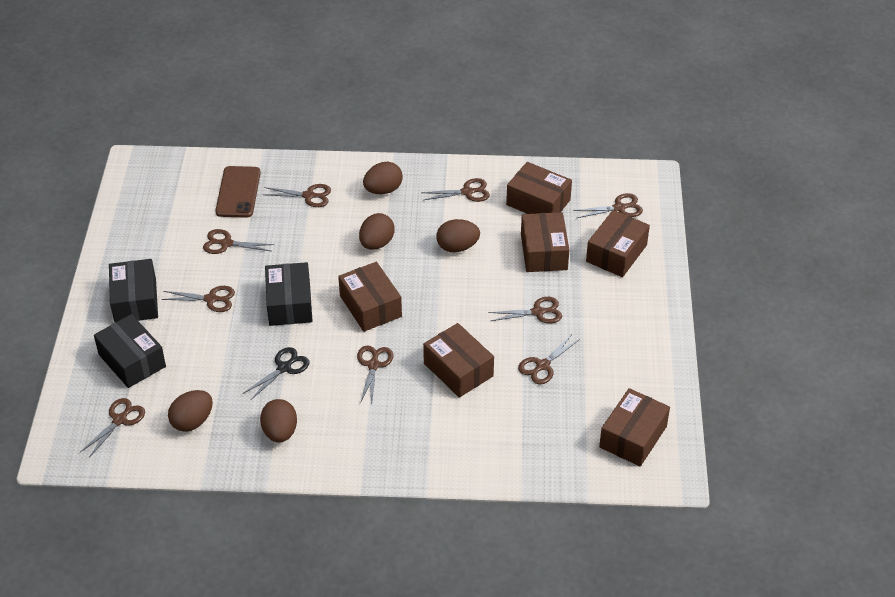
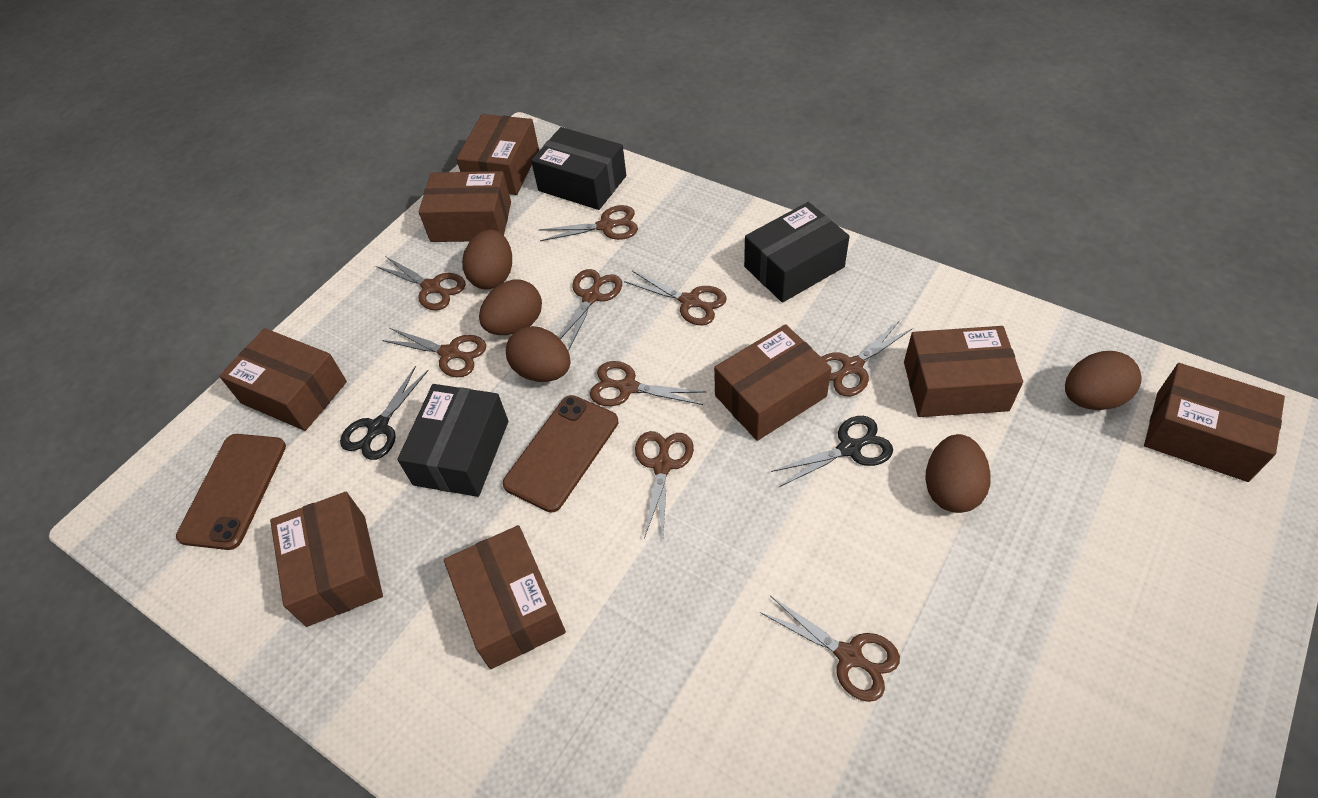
black scissors: [243,347,309,400] = 1 -> [340,366,429,460] [771,416,893,487] = 2
brown box: [338,262,402,332] [423,323,494,398] [506,162,572,214] [521,212,569,272] [586,210,650,277] [599,388,670,467] = 6 -> [219,328,347,431] [270,492,383,627] [419,171,511,242] [444,525,566,669] [456,114,539,195] [714,324,832,441] [904,326,1023,417] [1144,363,1285,482] = 8
brown phone: [215,166,261,218] = 1 -> [176,434,286,550] [503,395,618,513] = 2

